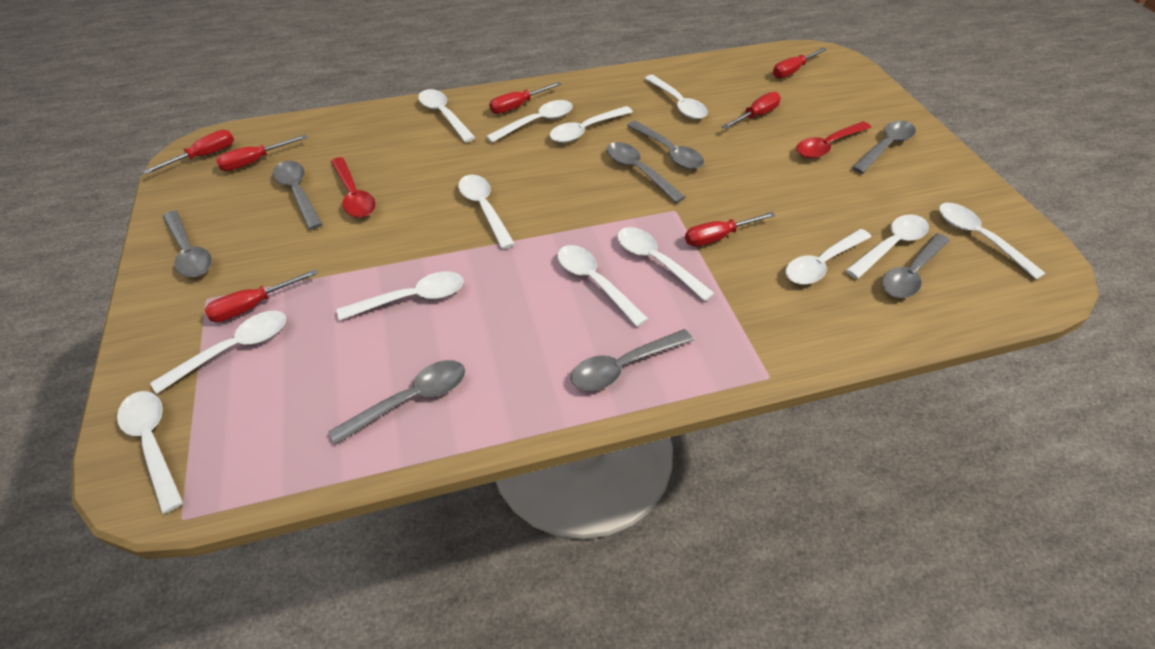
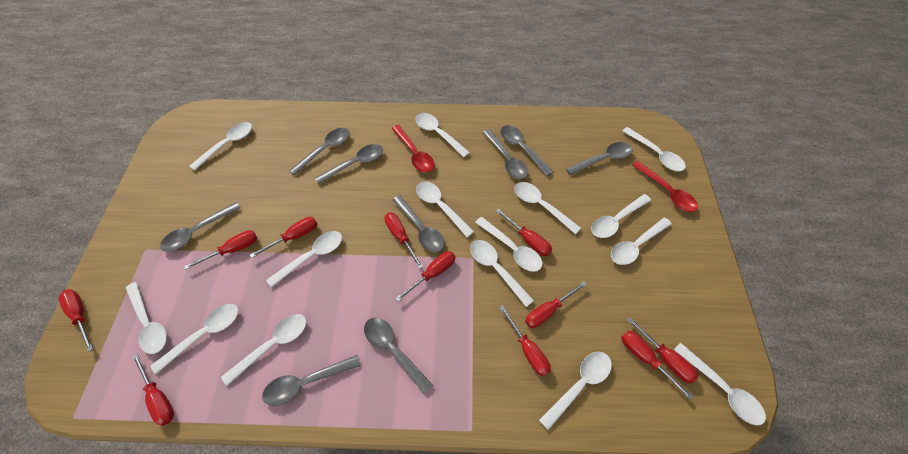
grey spoon: [163,210,212,277] [273,161,323,230] [329,360,465,445] [571,329,693,391] [606,142,685,203] [627,121,704,169] [852,121,916,174] [882,233,950,298] = 8 -> [160,202,240,252] [262,355,361,406] [289,128,350,176] [315,144,383,184] [364,318,433,394] [392,195,444,252] [483,129,528,179] [500,126,553,176] [566,142,632,175] = 9
red screwdriver: [143,130,234,174] [205,269,318,322] [216,134,307,171] [489,82,561,114] [685,212,776,247] [722,92,781,129] [773,48,827,78] = 7 -> [58,289,93,352] [132,354,174,426] [184,230,257,270] [250,217,317,258] [384,212,423,269] [395,251,455,302] [496,209,552,256] [499,305,551,377] [525,281,587,328] [621,331,693,399] [627,317,698,384] = 11
white spoon: [117,391,183,514] [150,311,286,394] [337,271,463,321] [418,89,476,142] [458,175,515,249] [486,100,573,143] [550,106,633,143] [557,245,648,327] [617,227,715,301] [644,75,708,119] [785,229,871,285] [846,214,929,279] [939,203,1046,280] = 13 -> [126,282,167,354] [151,304,239,374] [190,122,252,170] [221,314,306,386] [266,231,342,288] [415,113,470,157] [416,181,474,237] [470,240,534,307] [475,217,542,272] [514,182,581,234] [539,352,612,430] [591,194,651,238] [611,218,672,265] [622,127,686,171] [674,343,766,426] = 15

